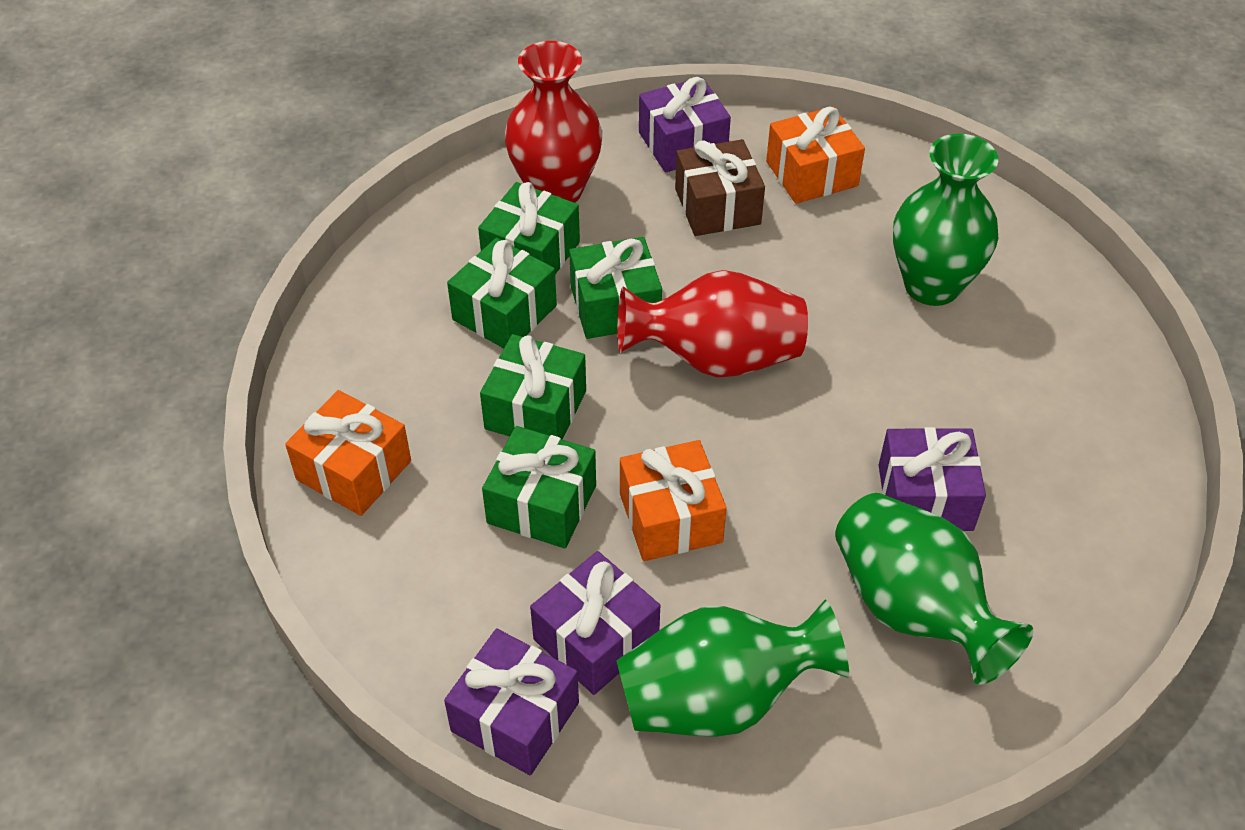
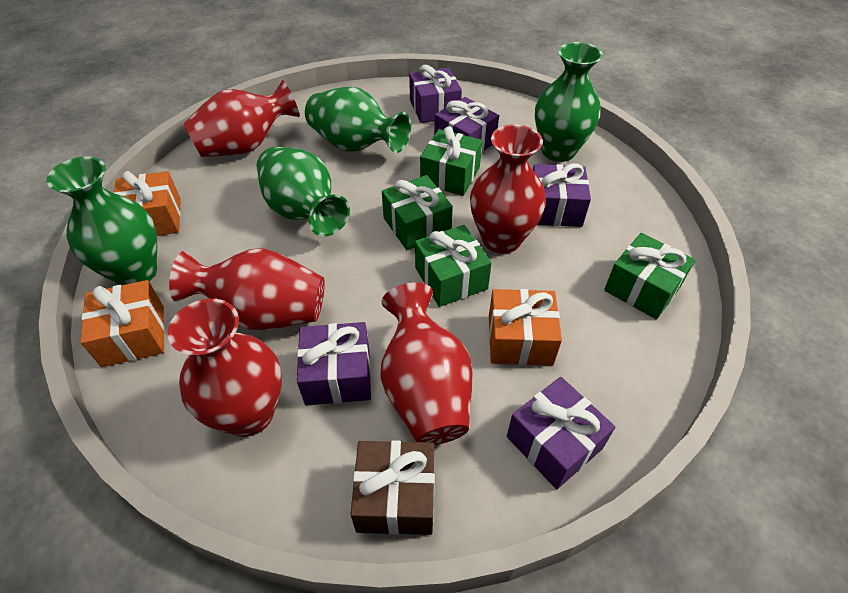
green gift: [447,238,557,348] [478,182,580,274] [480,334,586,440] [482,426,596,548] [569,237,662,339] = 5 -> [382,175,453,250] [415,225,492,307] [420,126,482,196] [604,233,695,319] = 4
green vase: [616,599,849,737] [835,493,1033,685] [893,134,998,306] = 3 -> [47,156,157,285] [257,147,350,237] [305,87,411,153] [535,42,603,162] = 4
purple gift: [444,629,579,775] [530,551,660,695] [639,77,731,173] [879,427,986,531] = 4 -> [297,322,371,405] [409,65,462,123] [434,97,499,153] [507,377,615,489] [533,163,591,227] = 5
red vase: [505,41,602,203] [617,270,808,378] = 2 -> [167,299,282,437] [169,248,325,330] [183,80,300,157] [380,282,472,445] [470,124,546,254] = 5

